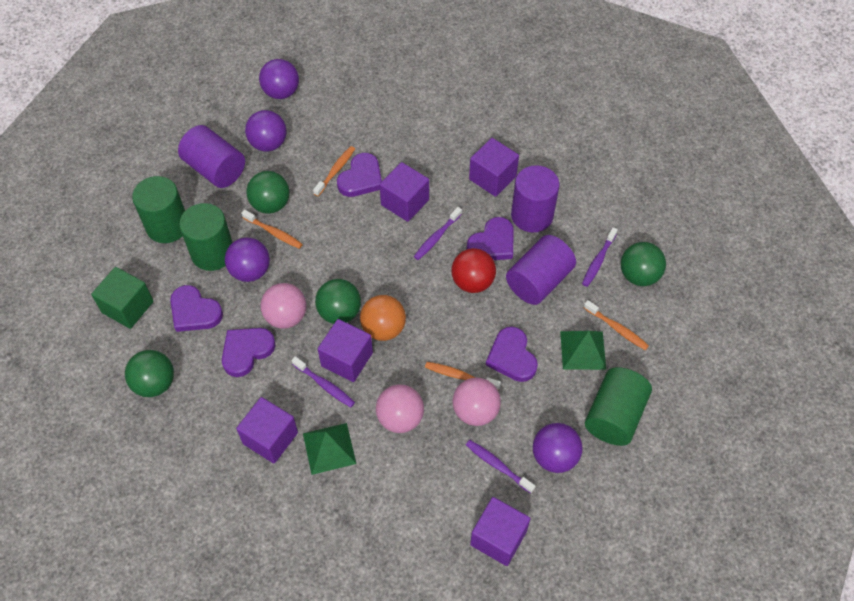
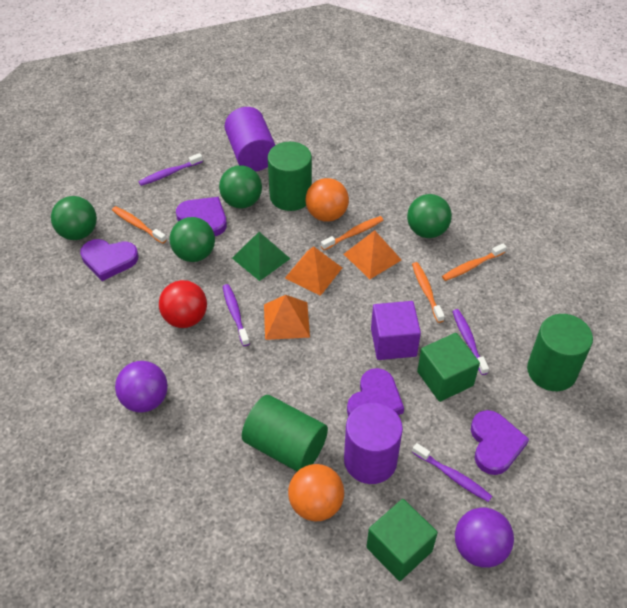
green cube: [91,267,154,329] = 1 -> [367,499,438,581] [417,333,480,402] = 2
green pyramid: [303,423,356,475] [560,331,606,370] = 2 -> [232,232,290,281] = 1
orange ball: [360,295,406,341] = 1 -> [288,464,344,522] [306,178,349,222] = 2
orange pyramid: none = 0 -> [264,295,310,340] [285,246,342,296] [344,230,401,279] = 3
pink ball: [260,283,307,329] [376,385,424,433] [452,377,501,426] = 3 -> none = 0
purple ball: [225,238,270,282] [245,110,287,151] [259,59,299,99] [533,423,583,473] = 4 -> [115,361,168,413] [455,508,514,568] = 2
purple cube: [236,397,298,464] [318,319,373,382] [380,162,429,222] [469,138,519,197] [470,497,531,566] = 5 -> [371,301,421,360] = 1
purple cylinder: [178,125,245,188] [506,235,576,305] [511,165,560,233] = 3 -> [225,107,275,171] [344,403,403,484] = 2
purple heart: [170,285,223,332] [222,328,276,377] [337,153,382,197] [467,217,514,260] [486,327,538,382] = 5 -> [80,239,139,281] [176,197,227,236] [347,368,404,417] [471,410,529,475] = 4

